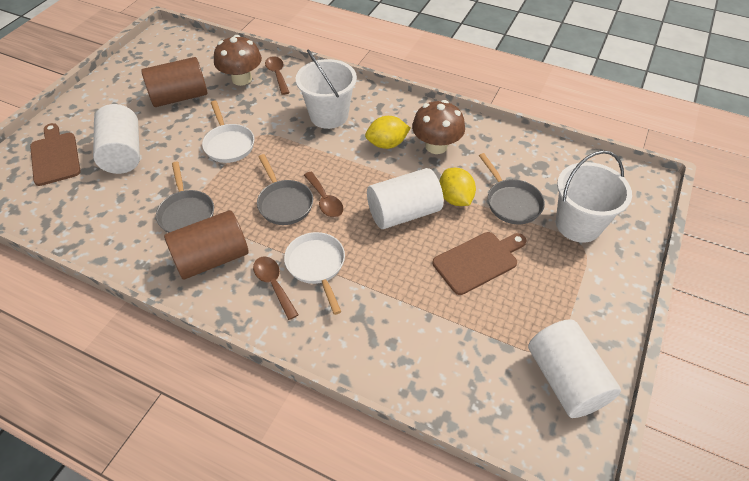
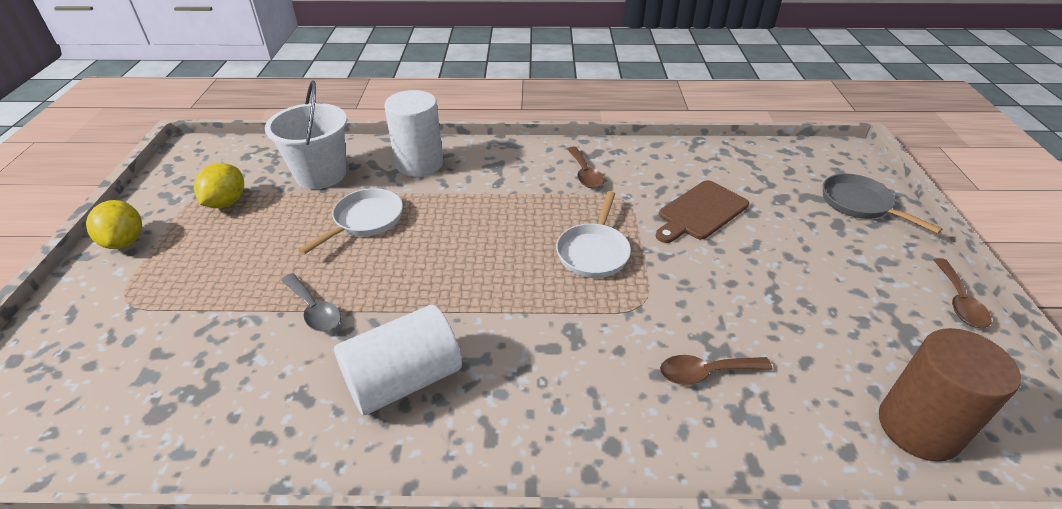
brown cutting board: [30,123,81,186] [432,232,526,295] = 2 -> [656,180,749,243] = 1
brown cylinder: [141,57,208,107] [164,210,248,279] = 2 -> [879,328,1021,462] = 1
brown mushroom: [214,35,262,86] [412,100,465,154] = 2 -> none = 0
grey pan: [156,162,214,233] [257,154,313,225] [479,153,545,224] = 3 -> [823,174,943,234] = 1
grey spoon: none = 0 -> [281,273,341,332] = 1
white bucket: [296,49,357,129] [556,150,632,243] = 2 -> [265,80,347,189] = 1
white cylinder: [93,104,140,174] [367,168,444,229] [528,319,621,418] = 3 -> [334,305,462,415] [384,90,443,177] = 2

